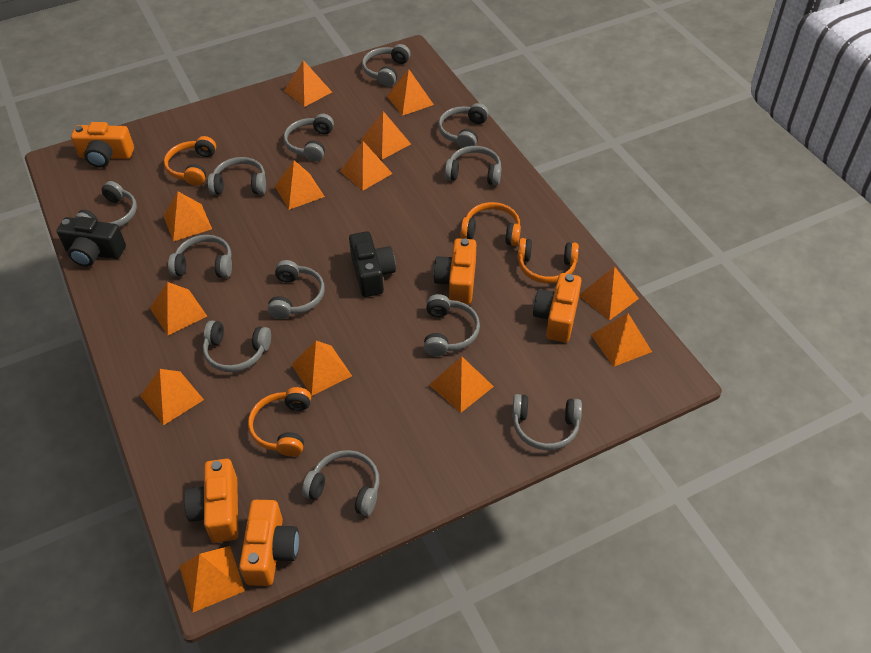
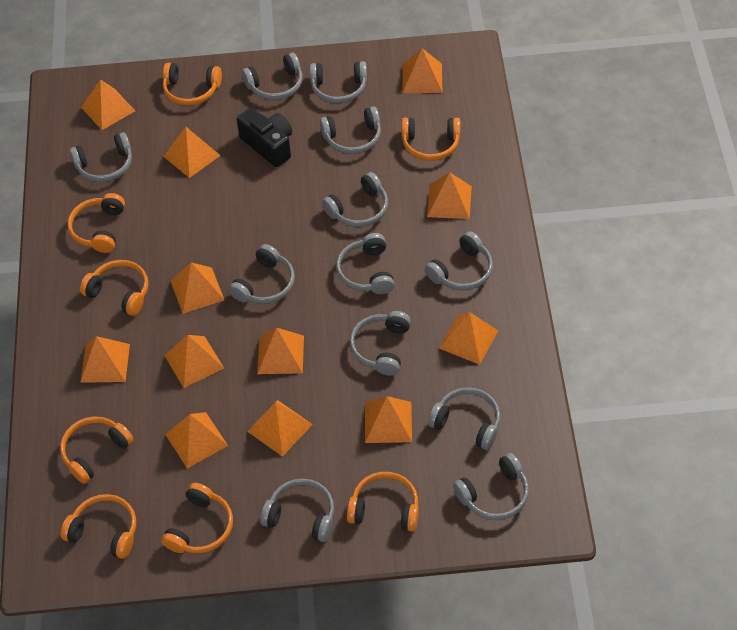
black camera: [57,217,126,267] [349,231,396,297] = 2 -> [237,108,292,167] = 1
orange camera: [71,122,134,167] [184,459,238,543] [239,500,299,586] [433,238,476,304] [533,273,582,342] = 5 -> none = 0
orange headphones: [164,136,216,186] [248,387,311,456] [461,202,521,246] [518,238,579,284] = 4 -> [60,417,134,484] [61,494,136,559] [67,193,125,253] [80,260,149,316] [161,483,233,553] [163,63,222,105] [347,472,419,532] [402,118,460,161] = 8
orange pyramid: [141,369,204,426] [150,282,207,336] [164,192,212,241] [179,546,245,612] [275,160,325,210] [284,60,332,107] [291,341,352,396] [340,141,393,191] [360,111,411,160] [387,69,434,116] [429,356,494,413] [579,266,639,321] [591,313,652,367] = 13 -> [80,336,130,383] [81,79,135,130] [163,127,221,178] [164,335,224,388] [165,412,228,468] [171,262,225,314] [247,400,313,456] [257,328,304,374] [365,396,412,443] [402,48,443,93] [427,172,472,219] [439,312,498,365] = 12

